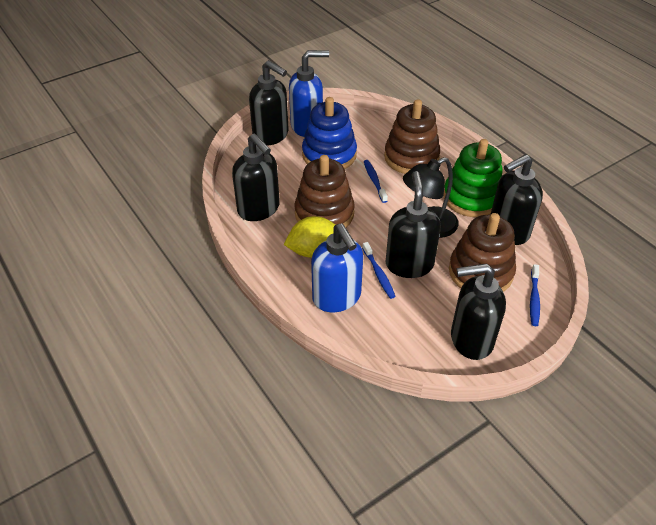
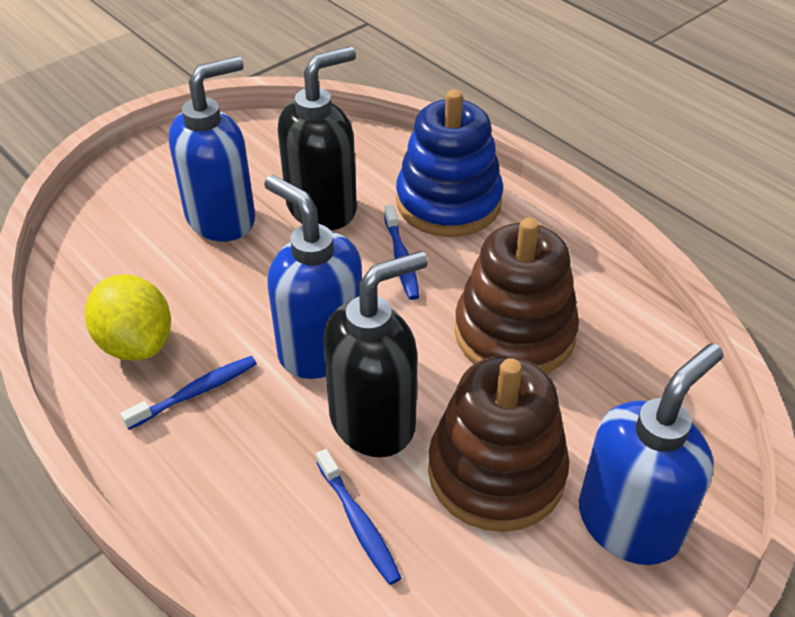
black lamp: [403,157,459,238] = 1 -> none = 0
black soap dispenser: [232,134,280,221] [249,60,289,146] [386,171,441,278] [451,263,506,360] [490,154,543,245] = 5 -> [278,46,357,230] [323,251,428,457] = 2
blue soap dispenser: [289,50,329,137] [311,224,363,312] = 2 -> [169,56,255,241] [264,175,362,379] [579,343,723,565] = 3
brown stacking toy: [294,155,355,227] [384,99,440,174] [449,213,516,292] = 3 -> [428,356,570,532] [454,218,579,374] = 2
green stacking toy: [443,139,503,217] = 1 -> none = 0

